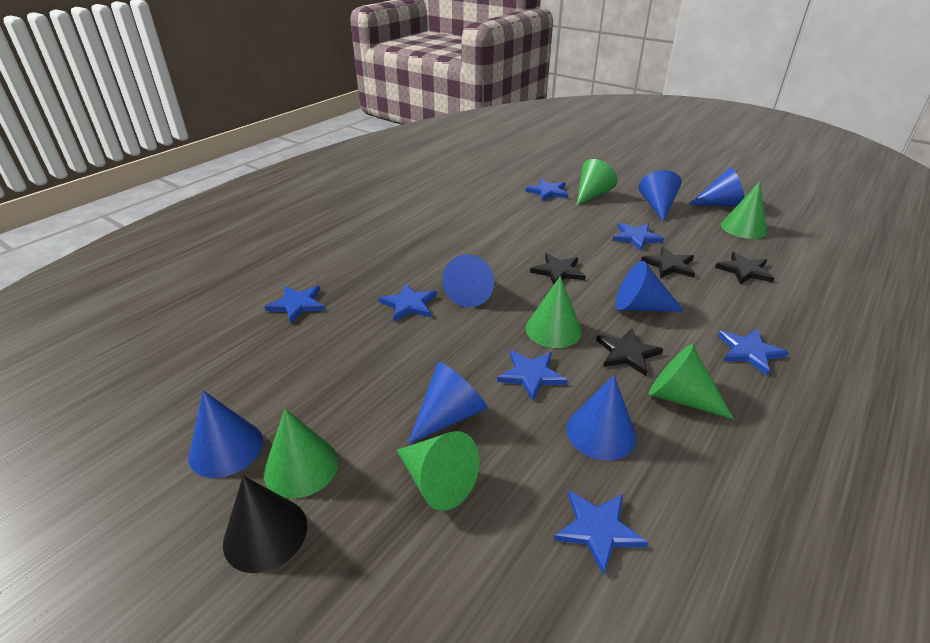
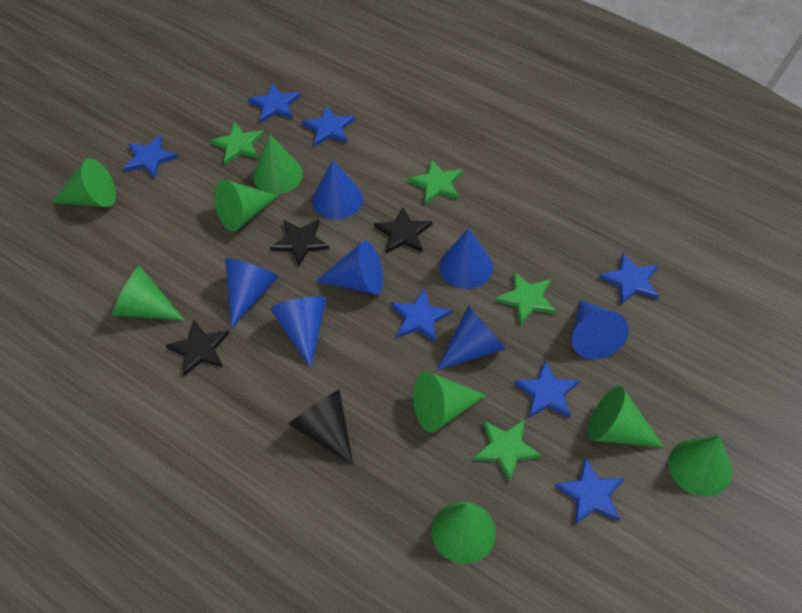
black star: [530,253,586,285] [596,329,663,376] [641,247,695,278] [715,252,774,285] = 4 -> [166,320,229,376] [270,219,329,266] [374,206,432,254] = 3
green cone: [264,409,339,499] [396,431,479,511] [526,276,582,348] [576,159,618,206] [649,344,734,419] [721,182,767,239] = 6 -> [52,158,116,207] [112,266,185,321] [215,180,278,232] [253,135,303,194] [413,371,487,433] [431,501,496,564] [588,386,664,448] [669,436,732,497] = 8
green star: none = 0 -> [210,122,264,164] [408,159,463,204] [473,419,542,482] [495,272,556,326] = 4

